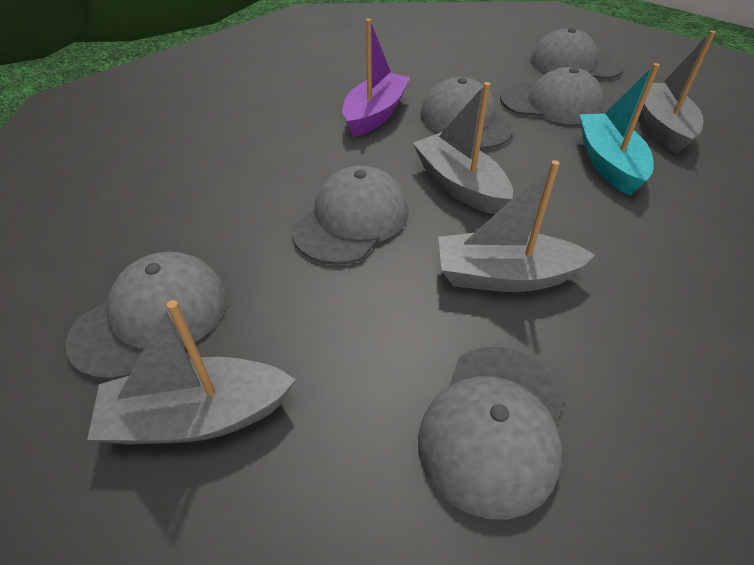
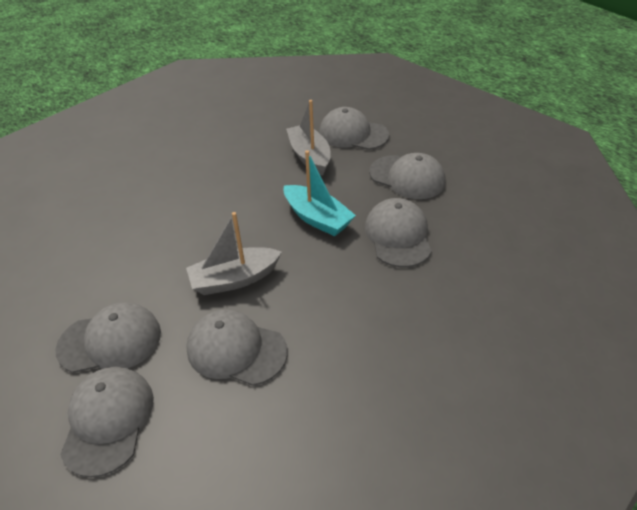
grey boat: [87,300,296,445] [413,82,513,214] [438,160,595,292] [642,31,716,154] = 4 -> [186,212,282,295] [286,100,330,176] = 2
purple boat: [342,19,410,137] = 1 -> none = 0

